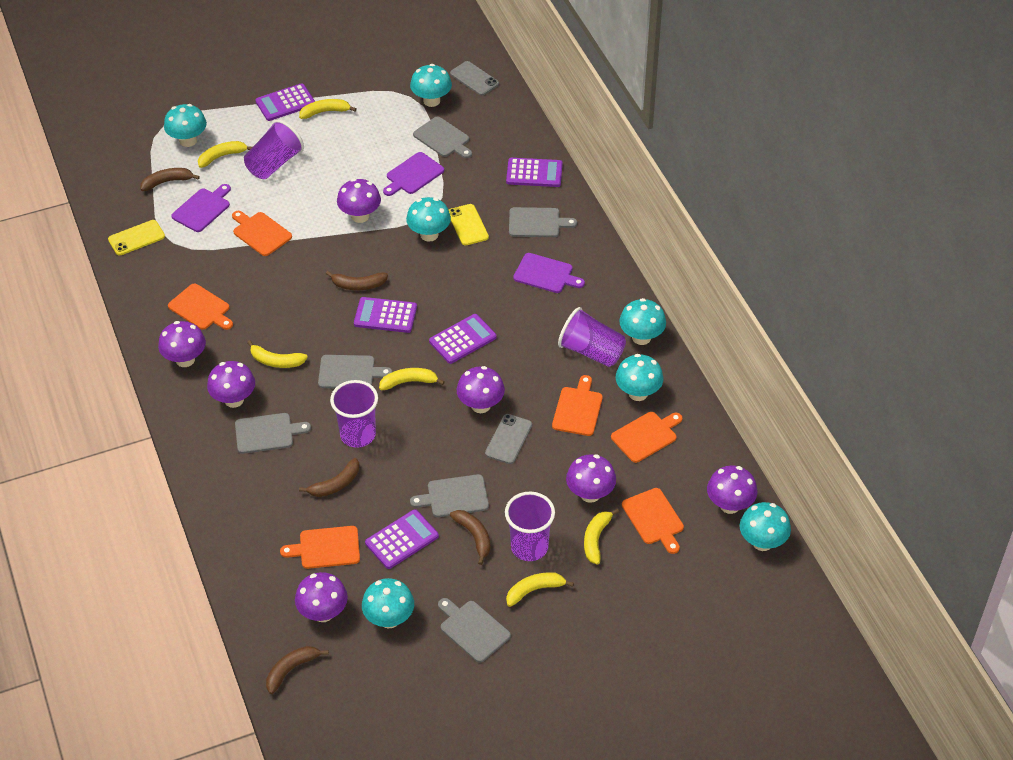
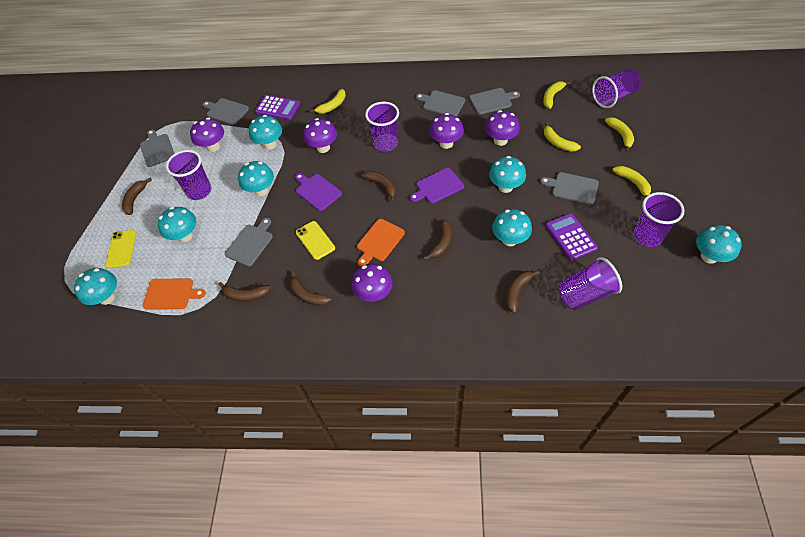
brown banana: [141,168,200,191] [266,646,329,694] [299,458,359,497] [326,271,388,290] [450,510,491,565] = 5 -> [122,178,152,215] [218,282,271,301] [290,272,332,306] [361,171,396,202] [423,219,452,260] [506,270,540,313] = 6
grey phone: [450,61,499,96] [485,414,532,464] = 2 -> none = 0
orange cutting board: [168,283,233,330] [232,211,292,256] [280,526,360,569] [552,375,603,436] [611,412,682,463] [622,488,684,554] = 6 -> [143,279,206,309] [357,219,405,267] = 2
purple calculator: [255,83,315,121] [354,297,417,333] [365,509,439,569] [429,314,497,364] [506,158,563,187] = 5 -> [255,95,300,120] [546,213,598,260] = 2
purple cup: [244,120,304,179] [330,380,378,448] [505,491,555,561] [558,307,626,367] = 4 -> [166,150,212,200] [365,102,399,152] [558,257,622,310] [592,68,641,108] [634,192,684,247] = 5
purple cutting board: [171,184,231,232] [383,152,444,196] [513,253,585,293] = 3 -> [295,173,342,211] [410,168,464,203] = 2
purple mushroom: [158,321,206,367] [207,361,255,408] [295,572,348,622] [337,179,381,223] [457,366,505,413] [566,454,616,503] [707,466,758,514] = 7 -> [190,117,224,152] [303,118,337,153] [352,264,393,302] [429,113,464,149] [485,110,520,146] = 5
yellow banana: [198,141,252,168] [247,340,308,368] [299,99,357,119] [379,368,444,390] [506,572,574,607] [584,509,619,564] = 6 -> [310,89,346,114] [543,81,571,109] [544,122,581,152] [605,117,634,152] [612,166,651,198] = 5

